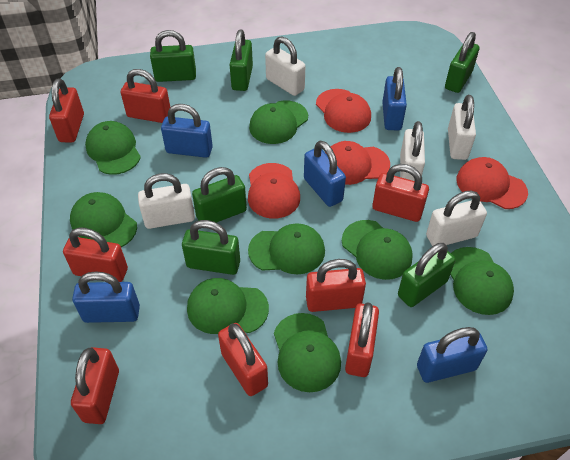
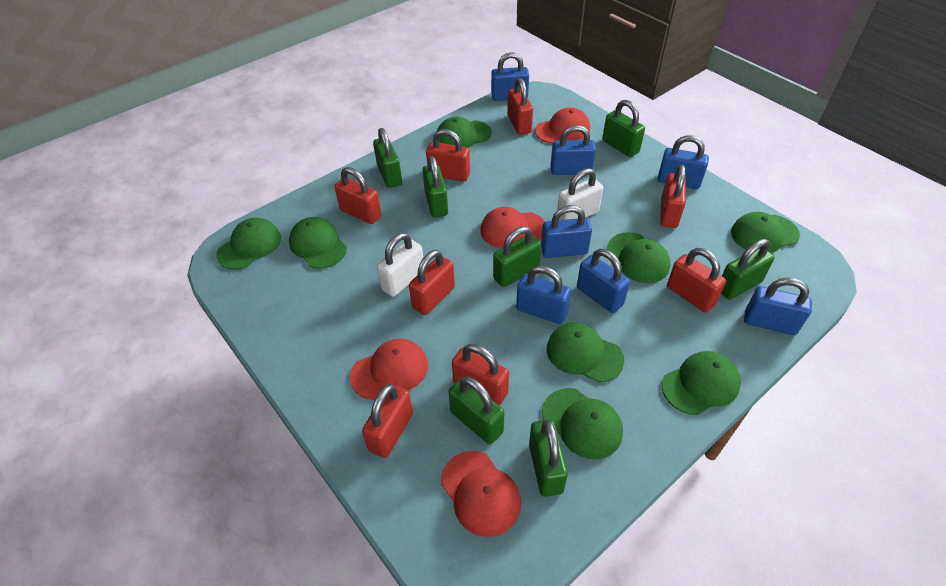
blue padlock: [72,271,140,323] [161,104,213,158] [304,141,346,207] [382,67,407,130] [417,327,488,383] = 5 -> [491,52,529,101] [516,266,571,324] [541,205,592,258] [550,125,596,175] [577,249,630,313] [658,135,709,189] [744,277,812,335] = 7
green padlock: [150,30,196,82] [182,220,240,275] [192,167,247,223] [230,29,253,91] [398,243,456,307] [445,32,479,93] = 6 -> [373,128,402,188] [422,156,448,218] [449,376,504,444] [493,226,541,287] [529,419,568,497] [602,100,645,157] [721,239,775,300] = 7
white padlock: [138,173,195,229] [265,36,305,96] [400,121,425,181] [426,191,487,246] [448,95,476,160] = 5 -> [377,233,423,297] [557,168,603,220] = 2

